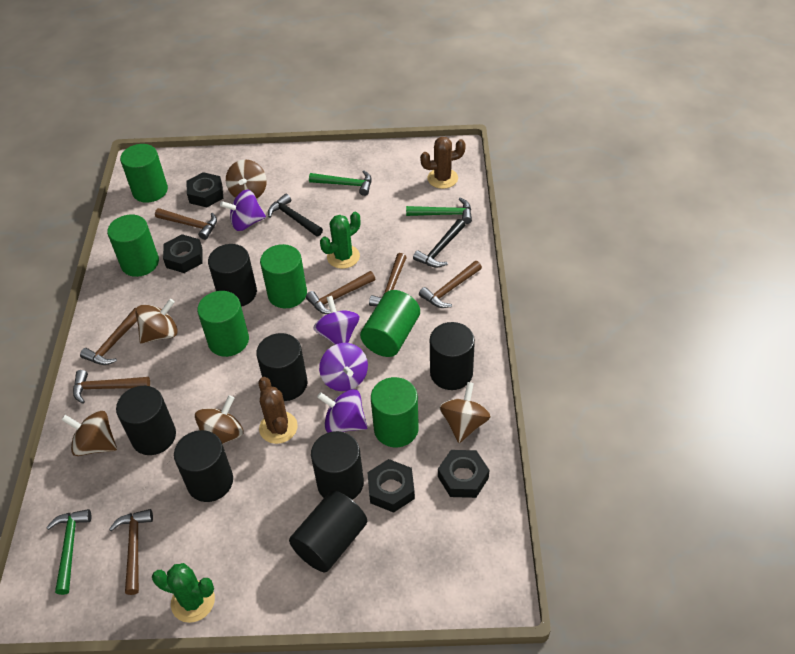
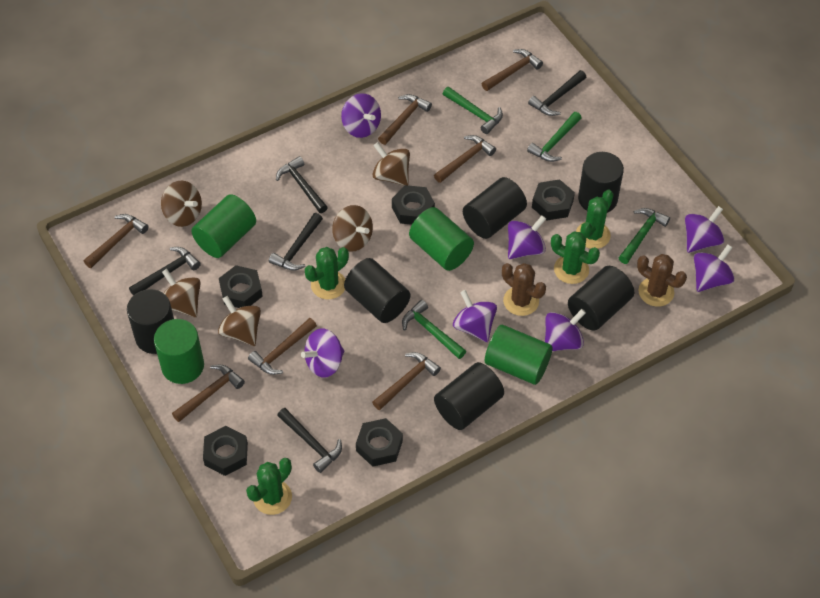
black cylinder: [116,386,176,455] [174,430,233,502] [208,244,257,307] [256,333,307,401] [289,491,367,572] [311,431,364,500] [430,322,475,390] = 7 -> [127,289,174,354] [344,258,410,323] [434,362,504,430] [463,177,527,239] [568,266,634,330] [578,152,624,213] = 6
black hammer: [268,194,323,237] [413,219,465,268] = 2 -> [129,247,201,296] [269,213,323,271] [276,156,328,213] [277,408,342,473] [528,70,586,116] = 5
black nut: [163,234,202,273] [186,172,223,207] [367,459,415,513] [438,450,489,498] = 4 -> [203,426,248,476] [219,265,263,308] [356,418,403,467] [392,185,435,225] [532,179,575,220] = 5
green cactus: [152,563,215,623] [320,212,361,269] = 2 -> [246,458,292,515] [305,247,349,299] [551,231,600,284] [576,190,614,249] = 4
green cylinder: [107,215,159,277] [120,144,168,203] [197,291,249,357] [260,244,307,308] [360,290,420,357] [371,377,419,447] = 6 -> [154,319,204,384] [191,194,256,258] [409,207,474,271] [485,325,553,385] = 4
green hammer: [46,509,91,595] [309,170,372,196] [406,198,472,224] = 3 -> [402,300,466,359] [443,87,503,134] [527,112,581,162] [619,208,670,264] = 4
purple spinning top: [220,190,266,231] [313,296,359,345] [317,389,368,433] [319,343,368,391] = 4 -> [301,328,344,378] [341,93,381,138] [453,290,497,342] [508,215,546,259] [545,309,586,351] [685,206,725,253] [694,244,735,292] = 7

